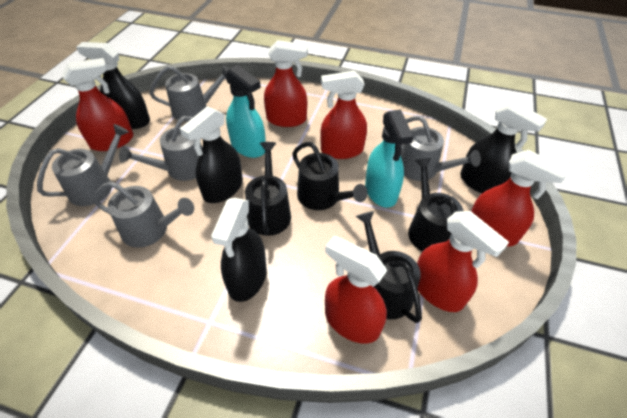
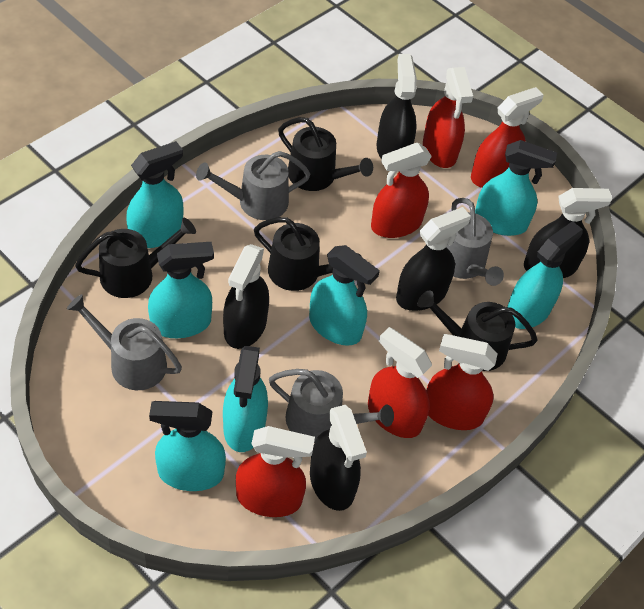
black spray bottle: [76,42,150,129] [180,107,243,203] [211,198,267,302] [460,101,547,193] = 4 -> [223,244,269,349] [310,405,367,511] [377,54,417,160] [396,207,471,311] [524,188,612,278] = 5
grey watering can: [37,124,129,206] [94,181,194,248] [119,116,203,181] [149,65,229,121] [401,116,481,181] = 5 -> [67,294,182,390] [196,151,310,220] [269,369,394,443] [446,198,504,286] = 4
turquoise spray bottle: [225,65,266,158] [365,110,414,208] = 2 -> [126,141,183,248] [148,242,214,338] [149,401,226,491] [223,346,268,452] [309,245,380,346] [475,140,557,236] [507,221,583,329] = 7

